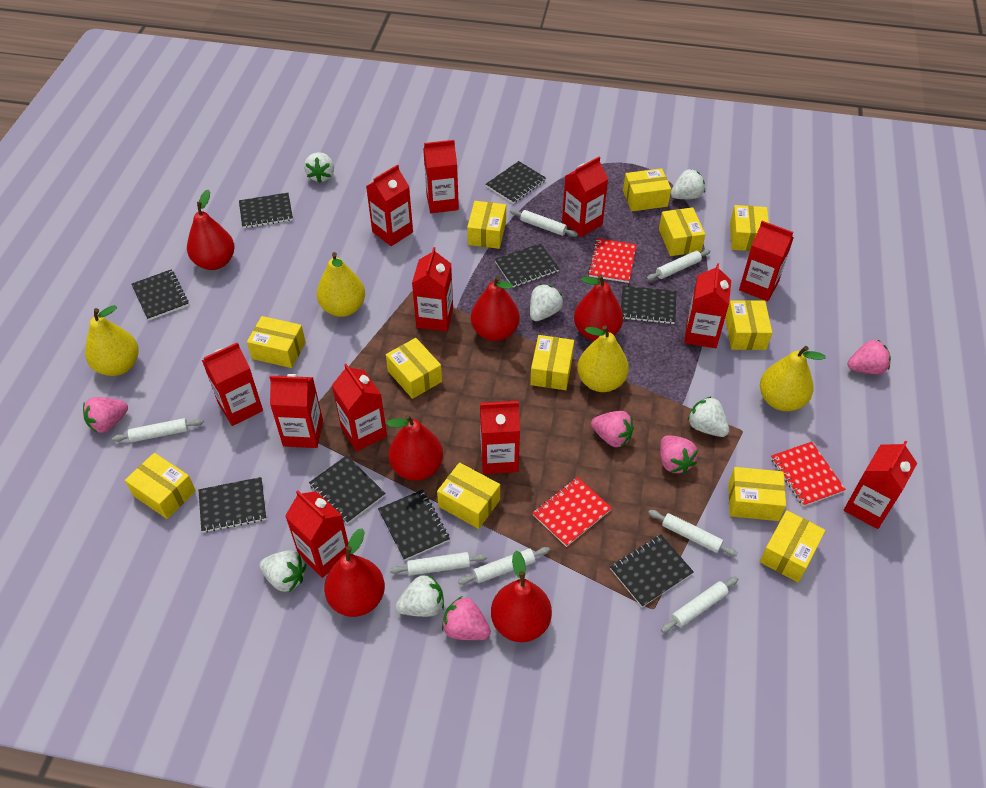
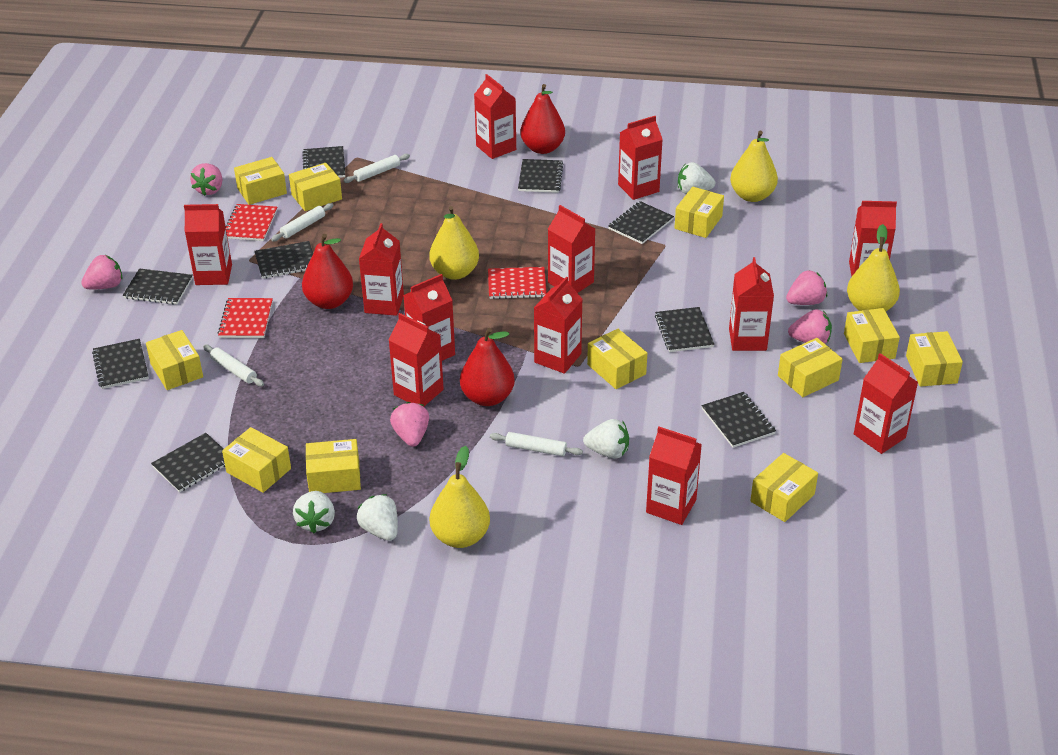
red pear: [187,190,235,270] [324,528,385,617] [386,415,443,481] [471,276,520,341] [491,550,552,642] [574,275,623,341] = 6 -> [302,234,353,309] [460,328,515,406] [520,84,565,154] = 3
white rolling pin: [112,418,204,442] [390,552,487,576] [458,547,550,585] [510,209,578,237] [647,249,711,281] [648,510,738,556] [661,576,738,633] = 7 -> [203,345,264,387] [271,203,333,241] [343,154,410,183] [490,432,583,456] = 4
white strawberry: [259,550,306,592] [304,152,334,183] [396,574,444,617] [530,284,563,321] [670,169,705,199] [687,396,729,437] = 6 -> [293,491,335,533] [357,494,398,541] [583,419,629,459] [678,162,715,194] = 4
yellow box: [125,453,196,519] [247,316,306,368] [386,338,442,399] [437,462,500,529] [467,201,506,249] [530,335,574,390] [623,168,671,211] [659,207,706,256] [725,300,772,350] [729,467,786,521] [730,205,769,251] [760,510,826,582] = 12 -> [146,330,203,390] [222,427,291,493] [234,157,287,205] [289,163,342,211] [306,439,361,493] [587,329,647,389] [674,187,724,238] [750,453,818,522] [778,338,843,397] [844,308,900,363] [906,331,963,387] = 11

